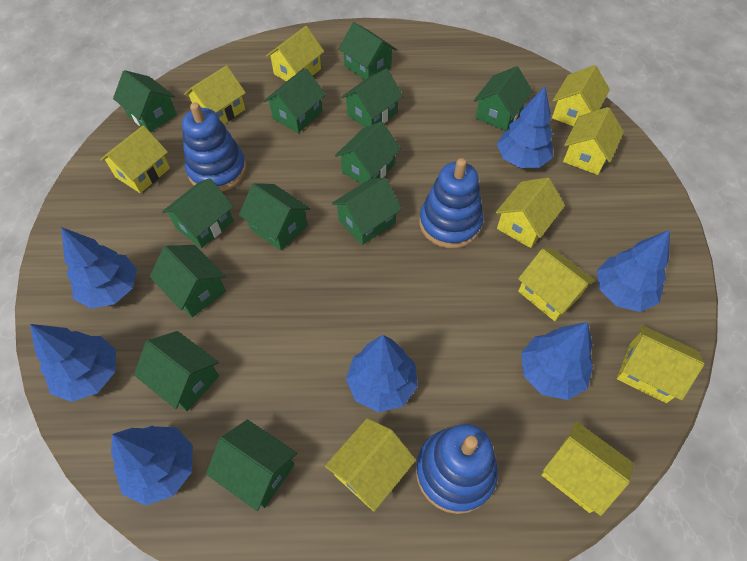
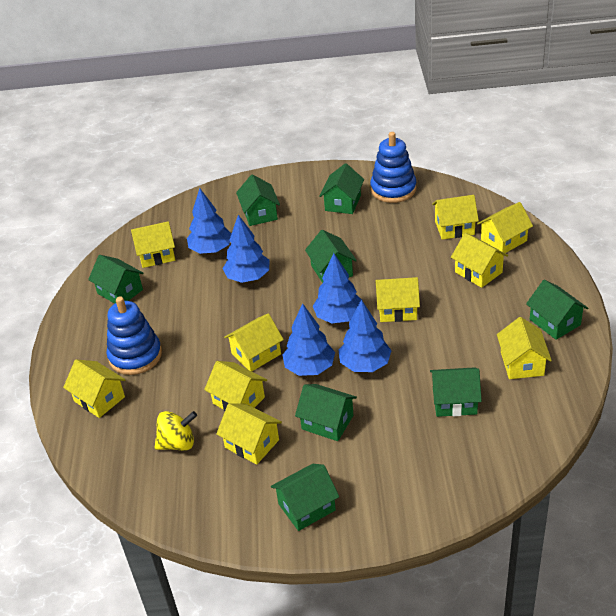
blue stacking toy: [182,102,247,191] [416,424,498,514] [419,158,483,248] = 3 -> [107,296,162,375] [370,132,416,203] = 2
blue tree: [30,324,116,402] [61,227,137,309] [111,426,193,505] [346,335,418,412] [497,86,553,168] [521,322,593,400] [597,230,670,312] = 7 -> [187,188,231,254] [222,215,269,283] [282,303,335,376] [313,253,363,323] [338,300,392,372] = 5
green house: [113,70,177,132] [134,331,219,411] [150,245,226,317] [162,178,234,248] [206,419,297,511] [239,183,310,250] [264,69,326,133] [332,178,402,245] [335,121,401,184] [339,22,397,80] [341,68,403,127] [474,66,533,131] = 12 -> [88,255,144,304] [236,174,280,226] [271,464,339,531] [295,384,357,441] [305,230,357,283] [319,163,364,214] [430,367,482,417] [526,280,588,340] = 8
yellow spinning top: none = 0 -> [154,411,197,451] = 1

